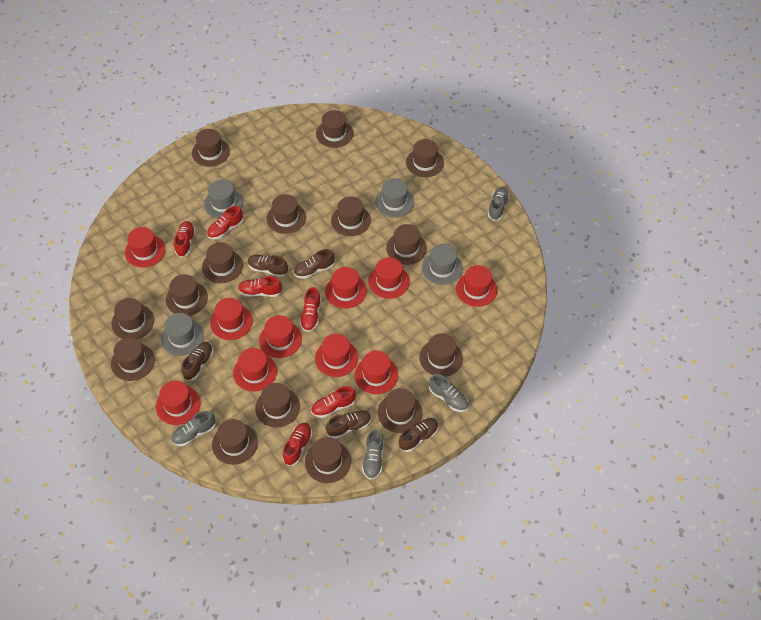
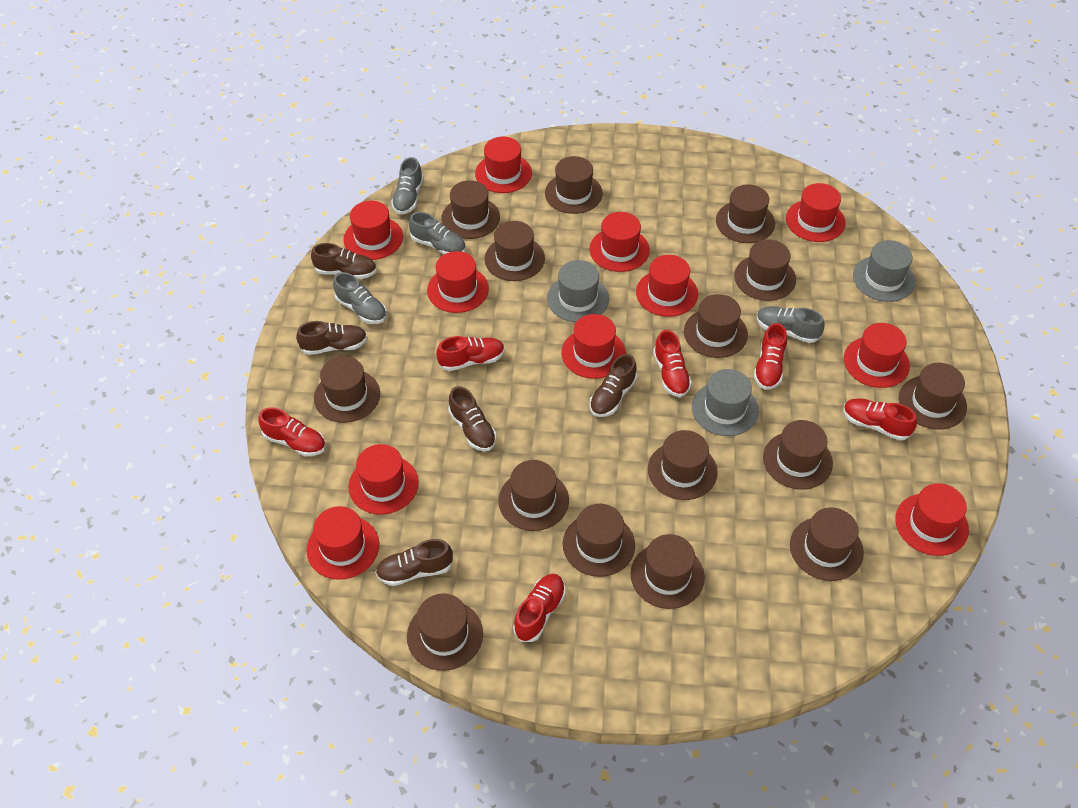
grey hat: [161,313,204,356] [204,180,243,219] [375,178,414,218] [422,244,463,285] = 4 -> [547,260,609,322] [692,369,759,436] [853,240,916,302] = 3
red hat: [125,227,166,268] [156,380,201,425] [210,298,253,340] [233,348,277,392] [259,315,302,358] [315,334,358,377] [325,267,367,309] [354,351,398,394] [368,257,410,299] [456,265,498,307] = 10 -> [306,506,379,580] [343,201,403,260] [348,444,419,514] [427,251,489,313] [475,137,532,193] [561,314,626,379] [589,212,650,272] [636,255,698,317] [786,183,846,242] [844,323,910,388] [895,483,969,556] = 11

